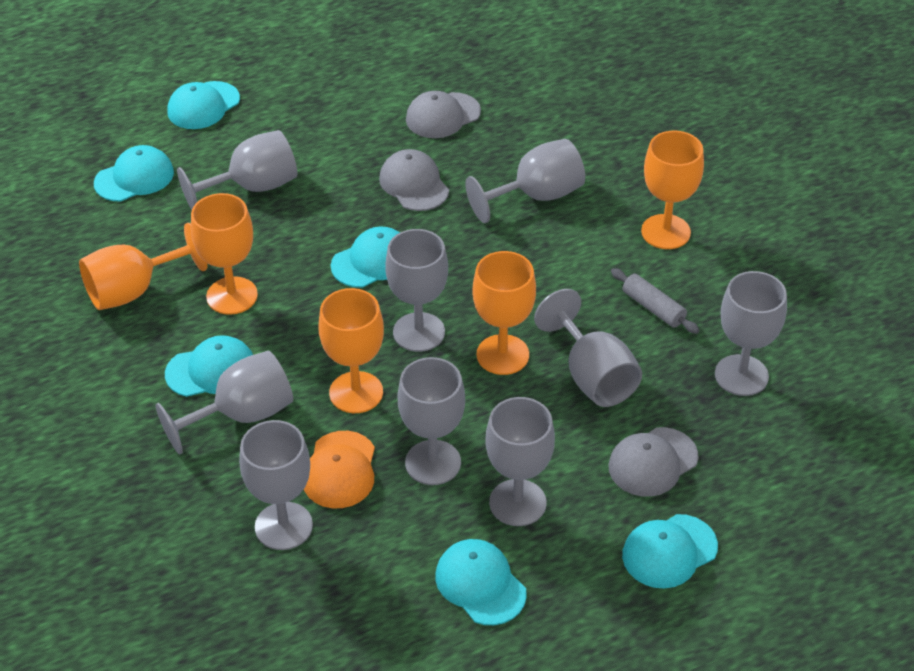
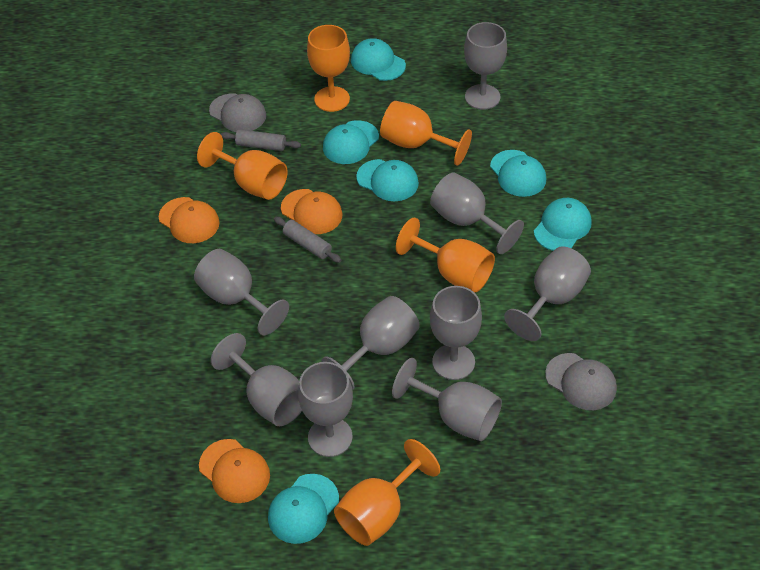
grey cap: [379,149,449,211] [406,91,481,138] [608,427,699,497] = 3 -> [209,93,266,132] [545,353,617,410] = 2
grey rolling pin: [611,268,700,334] = 1 -> [221,129,301,151] [274,217,341,263] = 2
orange cap: [304,431,375,508] = 1 -> [159,197,220,243] [199,439,270,503] [281,189,342,234] = 3

